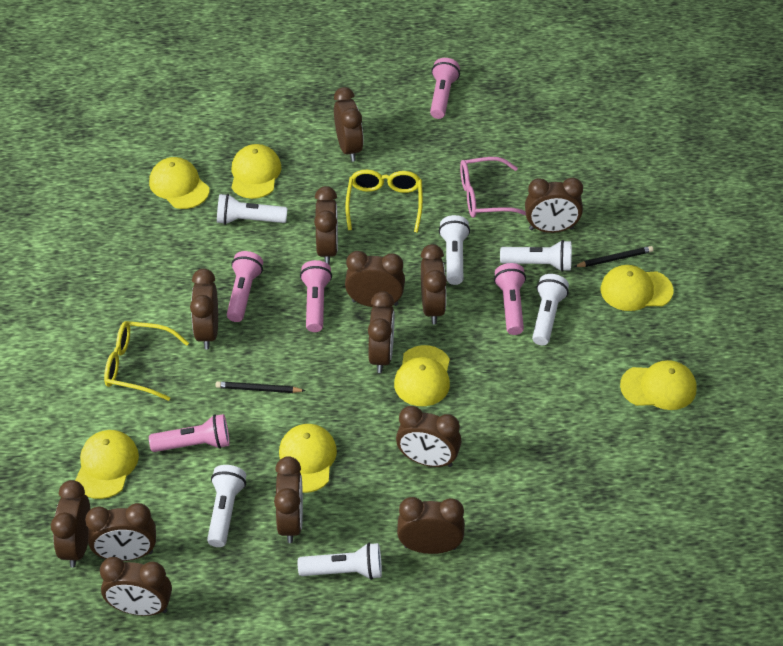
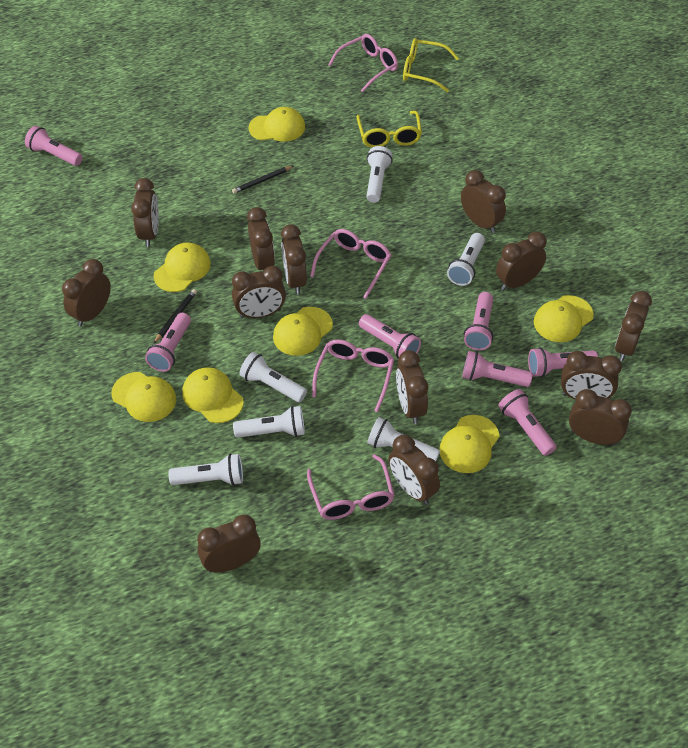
pink flashlight: [149,414,230,452] [227,251,263,322] [300,260,332,332] [430,58,460,119] [494,263,526,335] = 5 -> [25,126,83,166] [145,313,191,372] [359,314,421,358] [462,351,533,387] [464,292,493,350] [498,389,557,456] [528,347,598,377] = 7
pink glasses: [460,157,526,218] = 1 -> [307,454,394,520] [310,229,391,299] [312,339,394,412] [328,34,398,92] = 4

